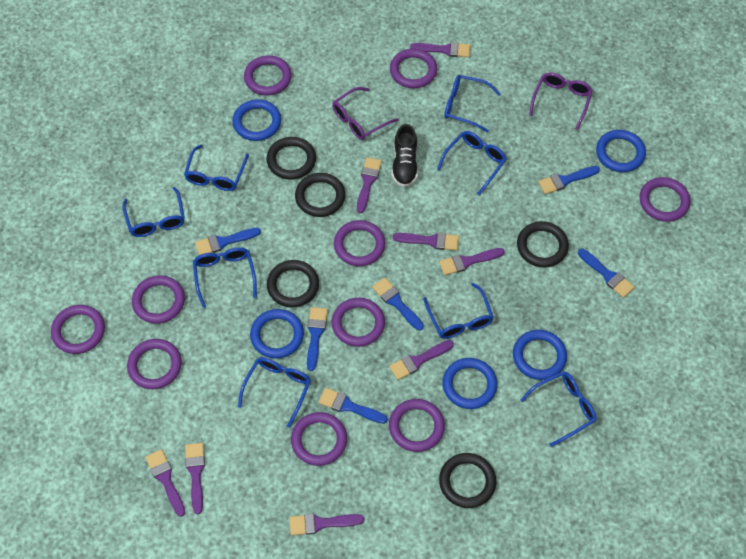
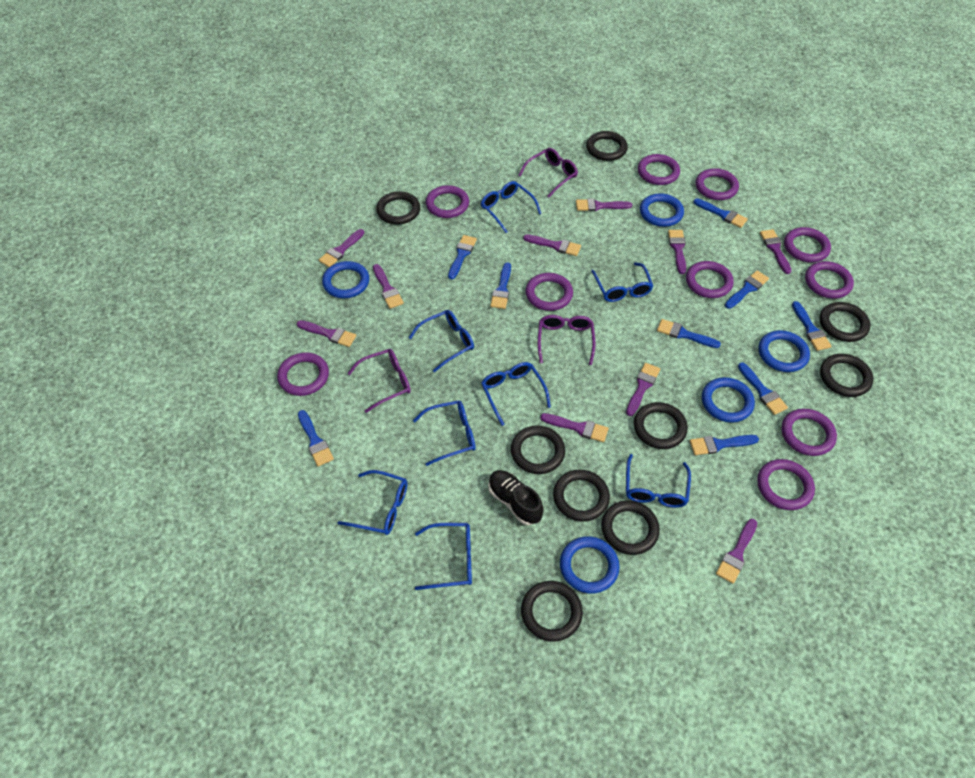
black ring: [266,137,316,180] [267,260,319,308] [295,173,346,217] [439,453,496,508] [517,221,569,268] = 5 -> [376,191,420,224] [511,426,565,474] [521,581,583,642] [553,470,610,522] [586,131,628,161] [601,501,660,555] [634,402,688,449] [820,302,870,342] [820,354,873,397] = 9
blue brush: [195,228,261,255] [307,307,328,371] [319,388,388,424] [372,278,424,331] [538,166,600,194] [578,249,635,298] = 6 -> [298,410,334,466] [448,235,477,279] [490,262,511,309] [657,319,721,348] [690,435,759,455] [693,198,748,228] [725,270,769,309] [738,362,788,415] [792,301,831,351] = 9
purple brush: [145,449,186,517] [185,443,205,514] [289,514,364,535] [357,157,382,213] [389,340,454,380] [393,232,459,251] [410,42,471,57] [439,248,505,275] = 8 -> [297,320,356,347] [319,229,364,267] [373,264,404,309] [523,234,581,256] [540,413,609,442] [576,199,632,211] [626,363,660,416] [668,230,686,274] [716,519,757,584] [760,229,792,274] = 10
purple glasses: [332,87,399,140] [529,73,593,130] = 2 -> [347,349,411,413] [518,148,578,197] [538,315,595,365] = 3

